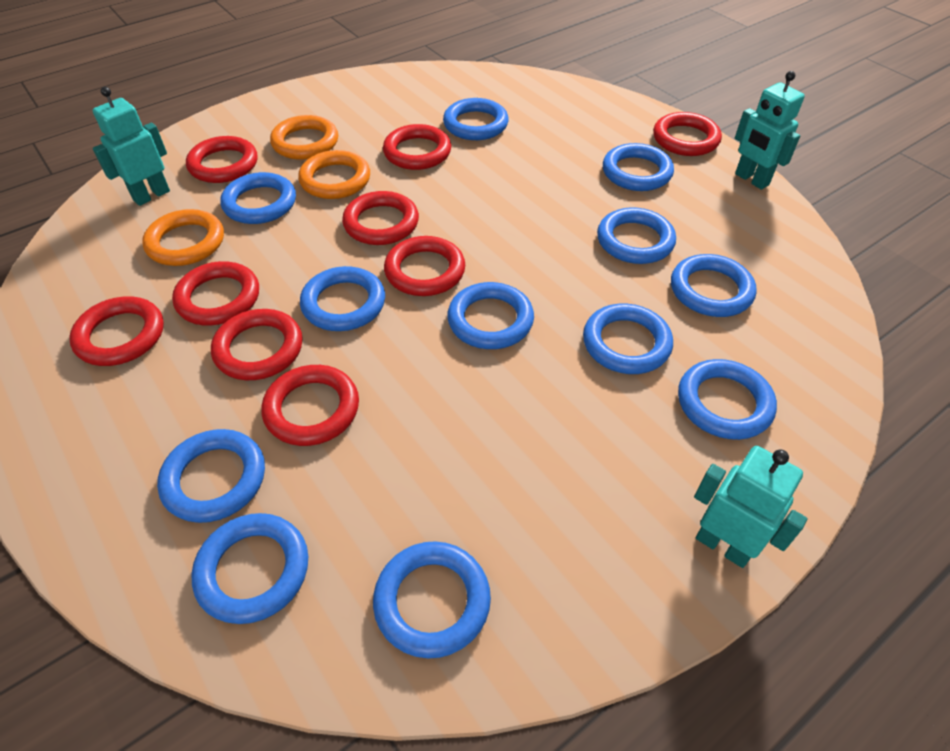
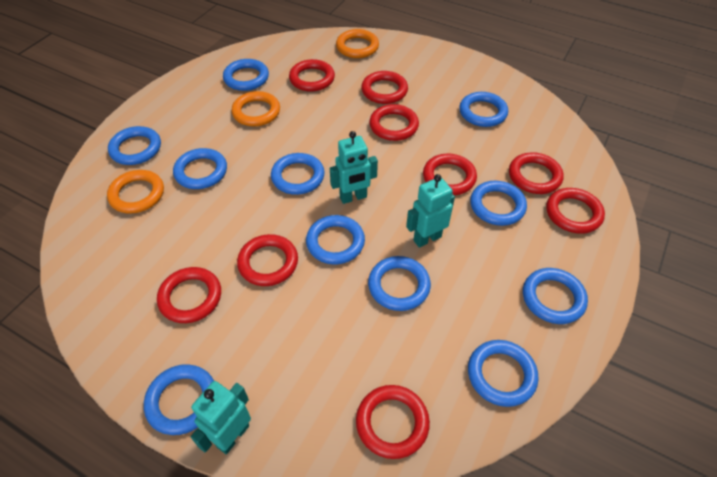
blue ring: [157,429,265,523] [191,513,308,624] [220,172,296,224] [300,266,385,331] [373,541,491,658] [443,98,508,140] [447,282,534,349] [583,304,673,374] [597,207,676,264] [603,143,674,191] [671,254,757,317] [678,359,777,440] = 12 -> [108,126,161,165] [144,364,214,435] [173,148,227,189] [223,59,269,91] [271,153,325,195] [306,215,365,264] [368,256,431,311] [459,92,508,127] [468,340,539,407] [470,181,527,226] [523,268,588,324] = 11

